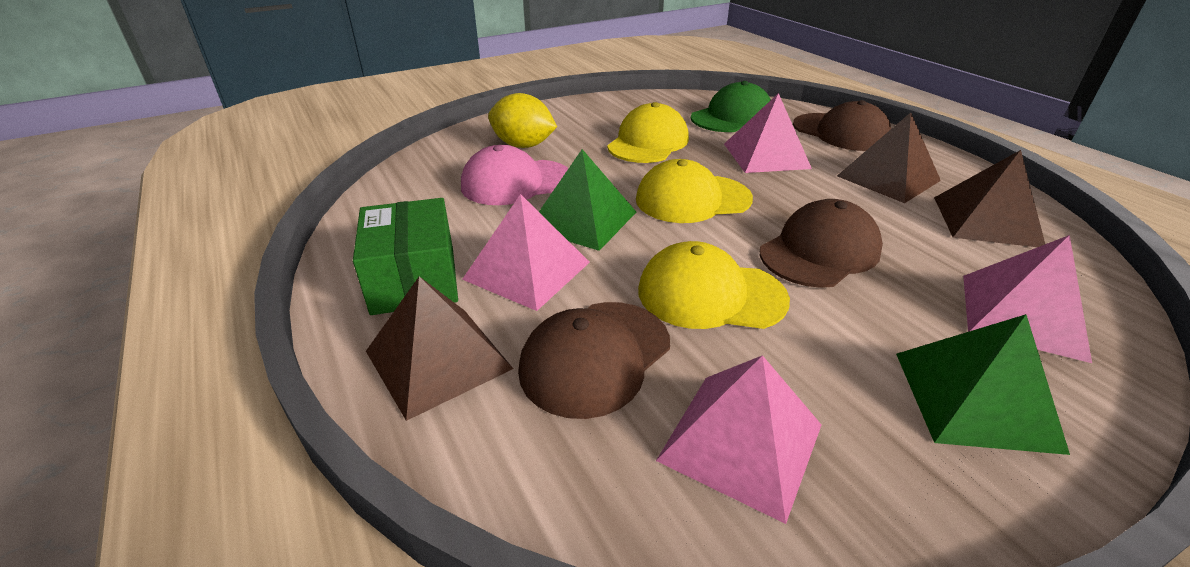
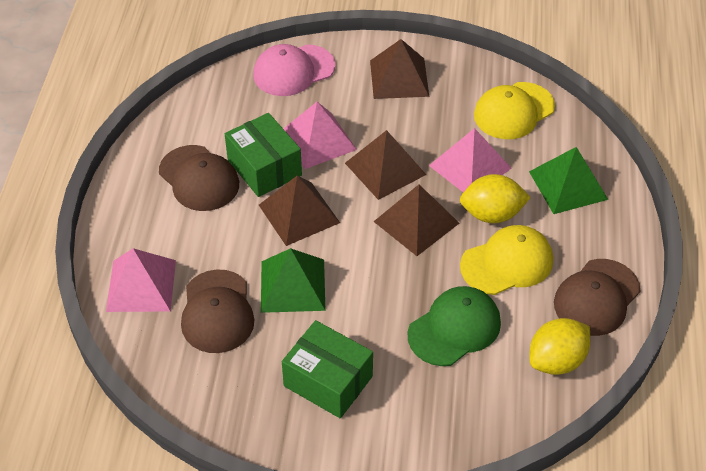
brown pyramid: [366,276,513,421] [837,113,941,203] [934,150,1045,247] = 3 -> [259,176,340,246] [345,130,426,200] [370,39,429,99] [373,185,459,256] = 4
green box: [353,198,458,315] = 1 -> [225,113,302,197] [282,320,373,419] = 2
pink pyramid: [462,194,590,311] [656,355,822,524] [724,93,812,173] [963,235,1092,363] = 4 -> [106,248,176,312] [284,102,357,169] [429,128,511,192] = 3
yellow cap: [607,102,689,163] [636,159,753,223] [638,241,790,329] = 3 -> [460,225,553,295] [474,82,555,139] = 2
yellow lemon: [488,93,557,148] = 1 -> [460,174,531,223] [529,318,590,375] = 2

